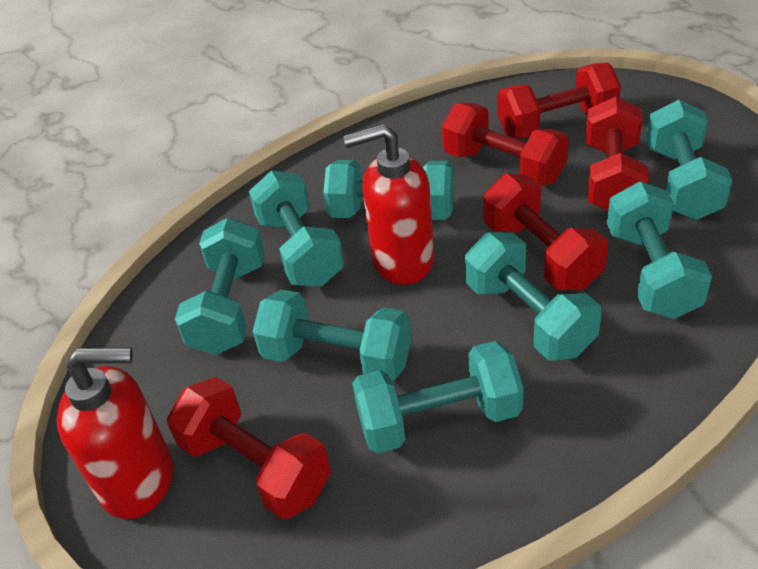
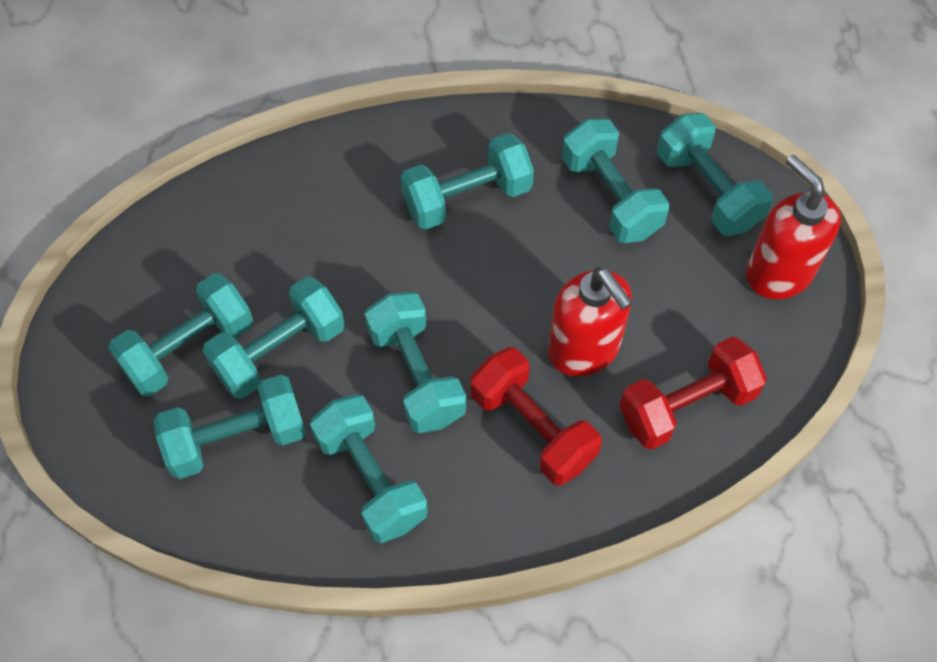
red dumbbell: [167,377,331,520] [442,103,569,186] [483,173,608,290] [497,63,621,139] [586,97,649,211] = 5 -> [471,347,602,486] [620,336,767,450] = 2

